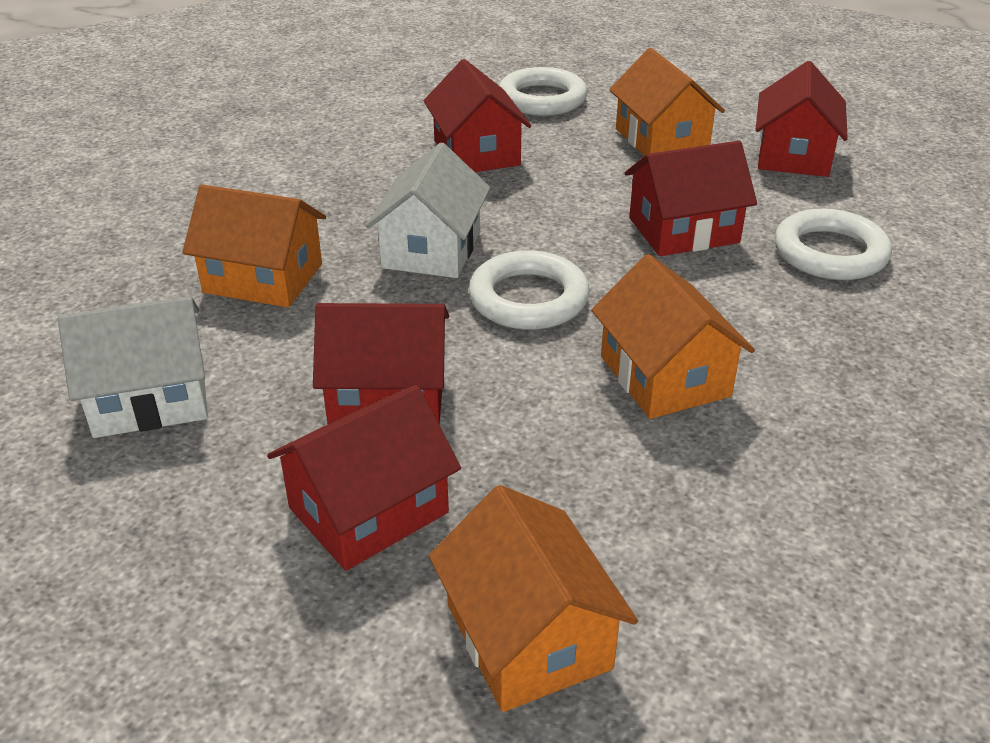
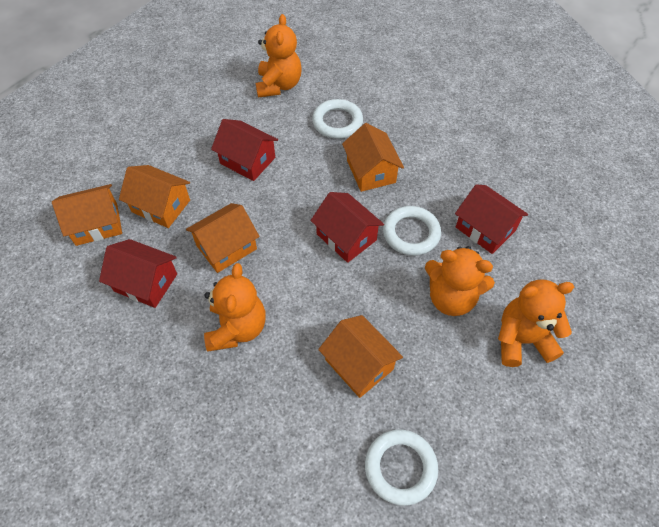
orange house: [182,184,326,308] [429,485,638,712] [591,254,755,419] [609,48,725,156] = 4 -> [52,184,122,246] [119,165,190,228] [186,203,260,273] [318,315,403,398] [342,123,404,192] = 5
orange teddy bear: none = 0 -> [204,263,265,351] [256,14,302,98] [425,246,495,316] [498,280,574,367] = 4
red house: [267,385,461,571] [313,303,449,425] [424,59,531,172] [625,141,757,256] [756,61,848,177] = 5 -> [99,239,177,308] [211,119,278,181] [310,192,384,263] [455,184,528,254] = 4
white house: [58,296,208,438] [366,143,490,278] = 2 -> none = 0

